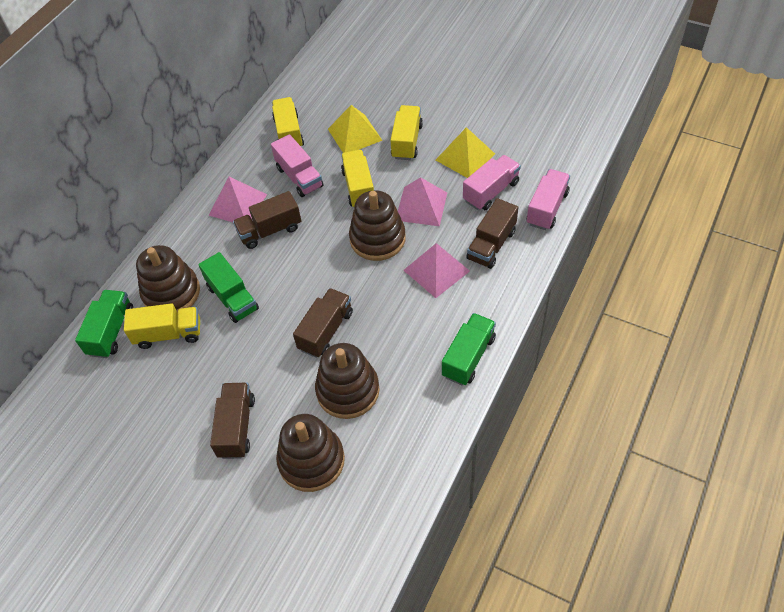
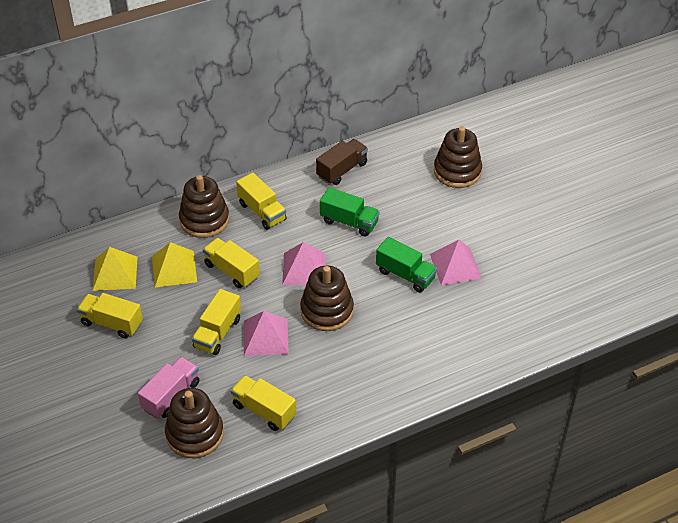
brown truck: [210,383,255,459] [233,191,301,249] [293,288,353,358] [466,198,518,269] = 4 -> [316,139,368,185] = 1
green truck: [75,290,133,358] [198,252,259,323] [442,313,496,385] = 3 -> [320,187,380,237] [376,237,437,292] = 2
pink truck: [271,134,324,197] [463,155,521,210] [527,169,570,230] = 3 -> [138,357,200,419] = 1
yellow truck: [124,303,200,349] [272,97,304,146] [341,150,374,207] [390,105,423,160] = 4 -> [77,293,143,339] [192,289,241,355] [203,238,260,288] [231,375,296,431] [236,172,287,230] = 5

